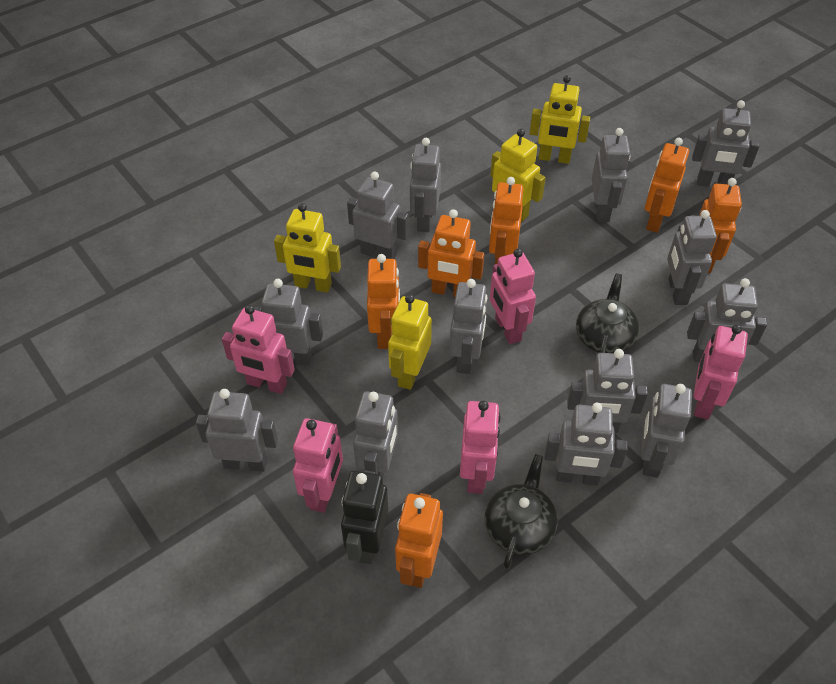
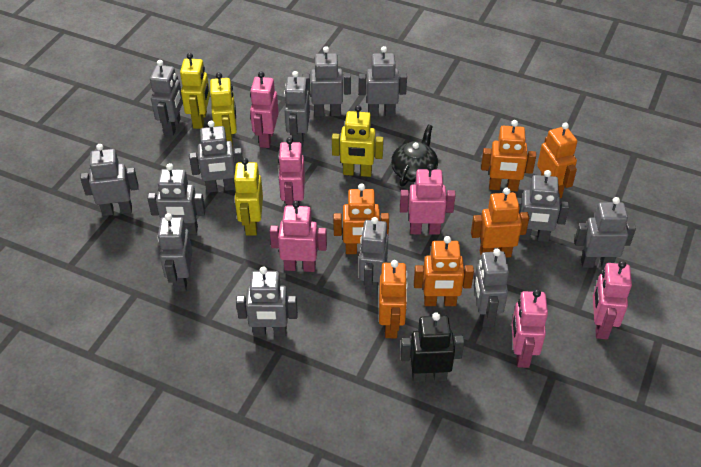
black teapot: [484,454,558,569] [576,273,639,353] = 2 -> [391,124,438,186] = 1
pink robot: [222,305,295,394] [293,418,343,513] [460,401,501,494] [490,249,536,344] [693,324,748,420] = 5 -> [250,71,279,148] [270,201,327,272] [278,137,305,206] [400,164,456,235] [511,289,548,368] [593,261,632,339] = 6

